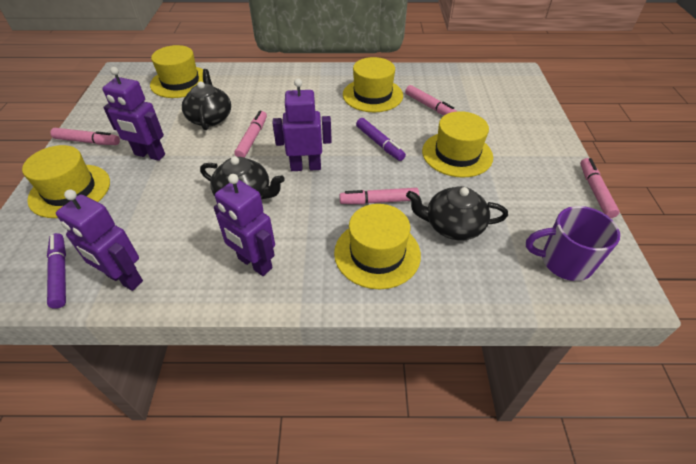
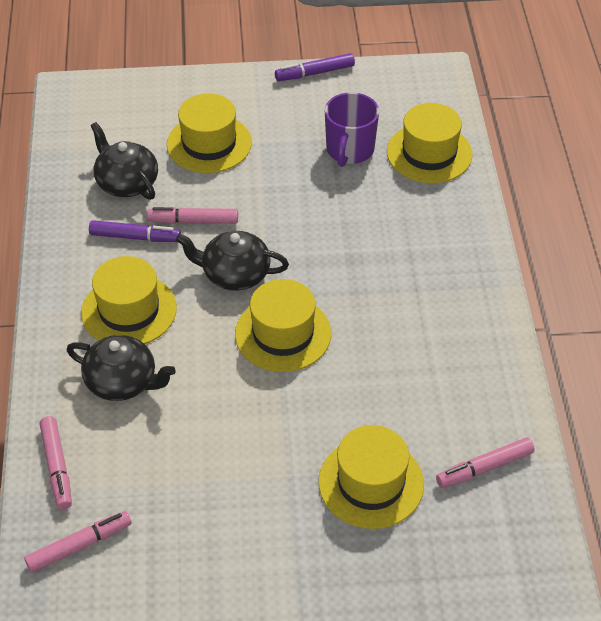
pink marker: [50,128,120,145] [234,110,267,158] [340,188,419,204] [405,85,458,115] [580,158,620,218] = 5 -> [24,511,131,573] [39,416,72,509] [147,207,238,224] [436,437,535,488] = 4
purple robot: [56,190,143,291] [102,67,165,161] [214,174,275,276] [273,79,332,171] = 4 -> none = 0

